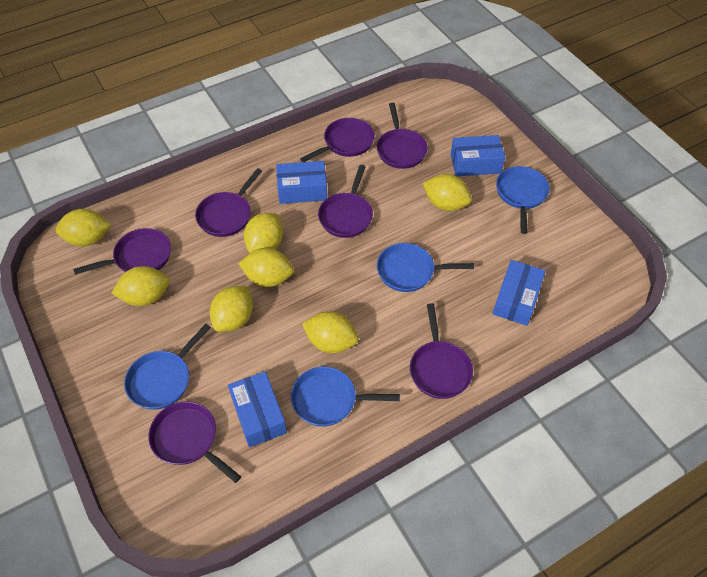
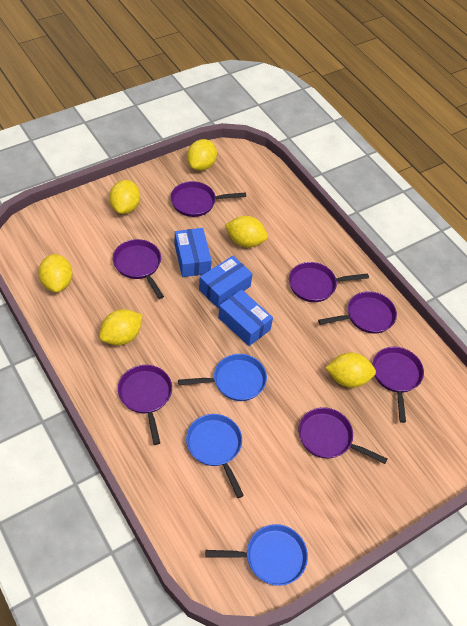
blue box: [228,371,287,447] [276,161,327,204] [451,135,505,176] [493,260,546,326] = 4 -> [175,228,212,277] [199,256,253,308] [218,290,273,346] = 3
blue pan: [124,324,211,410] [291,367,400,427] [377,243,474,292] [496,166,550,234] = 4 -> [178,354,267,401] [186,414,244,498] [205,524,308,586] = 3
yellow lemon: [55,209,111,247] [112,266,170,306] [210,286,253,332] [238,248,294,287] [244,213,283,253] [302,311,359,353] [423,174,472,211] = 7 -> [38,254,73,293] [99,309,142,345] [109,180,140,214] [187,139,217,171] [225,216,268,247] [325,353,376,388] = 6

